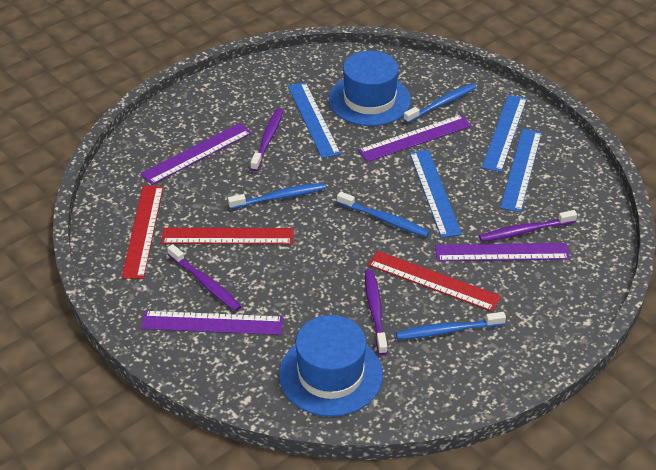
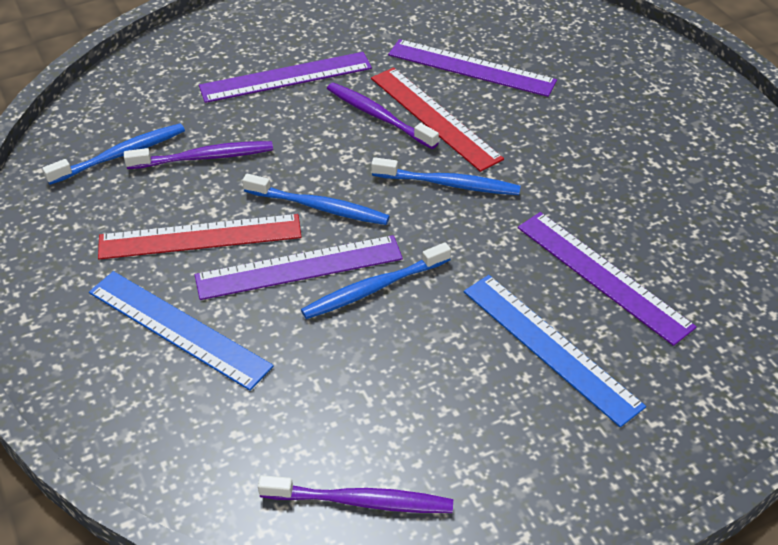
blue hat: [279,315,383,417] [329,51,411,126] = 2 -> none = 0
blue ruler: [288,82,341,158] [410,150,462,238] [482,95,527,172] [500,129,542,212] = 4 -> [89,271,274,391] [464,275,646,427] = 2
purple toothbrush: [167,244,242,311] [250,108,283,171] [365,270,387,355] [479,210,577,242] = 4 -> [124,141,273,169] [258,475,453,513] [327,83,439,149] = 3
red ruler: [122,186,163,279] [161,228,293,244] [368,251,501,312] = 3 -> [98,214,301,260] [371,67,504,172] = 2

